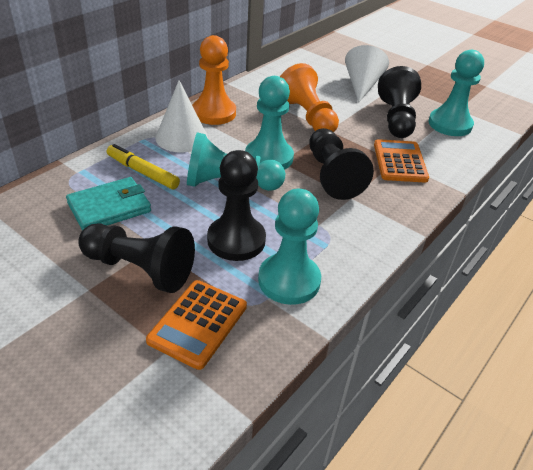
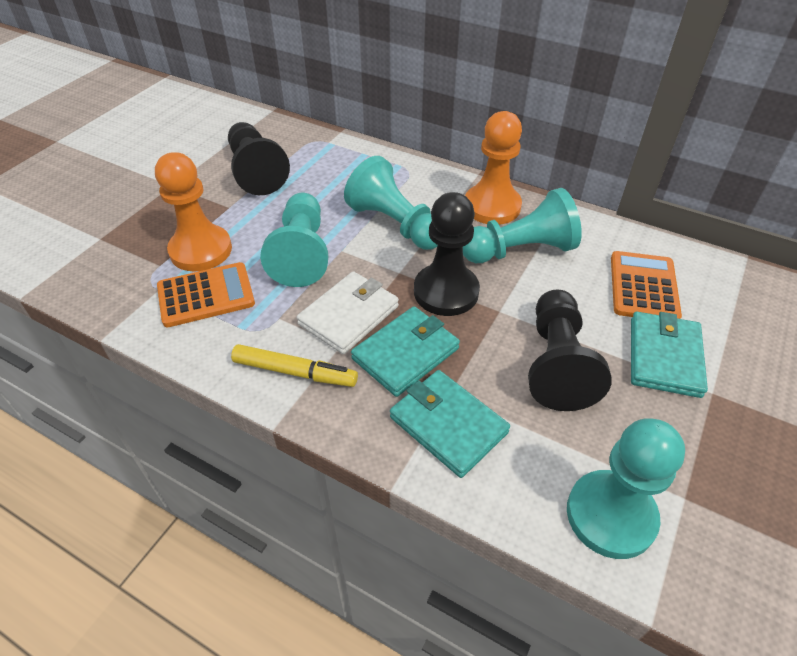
black pawn: [78,223,195,293] [207,150,266,261] [309,128,374,200] [378,66,421,138] = 4 -> [228,122,290,195] [414,192,480,316] [528,290,612,411] = 3
turquoise wallet: [66,177,151,230] = 1 -> [351,306,460,397] [390,370,510,478] [631,312,708,398] = 3
white cone: [155,80,208,153] [345,45,389,103] = 2 -> none = 0
white wallet: none = 0 -> [297,271,399,354] = 1

